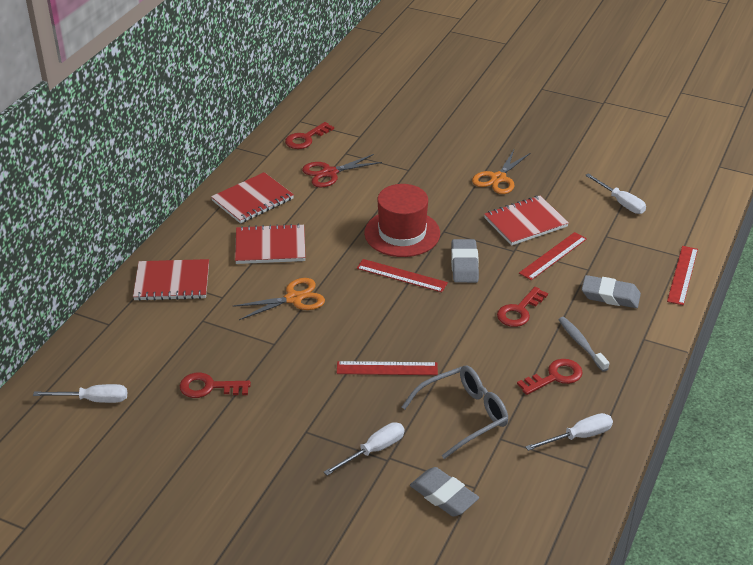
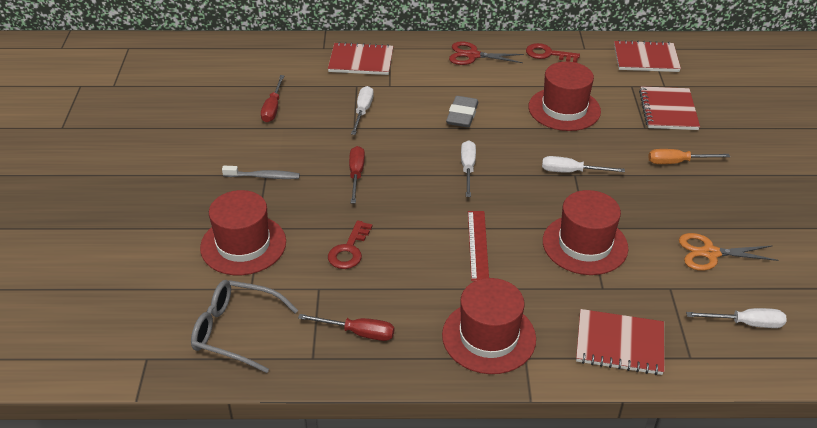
grey eraser: [410,467,479,517] [451,239,479,283] [582,275,641,308] = 3 -> [446,96,478,127] = 1
orange scissors: [233,278,325,320] [472,150,530,194] = 2 -> [679,233,779,271] = 1
orange screwdriver: none = 0 -> [648,149,730,164] = 1
red hat: [364,184,440,257] = 1 -> [200,190,286,275] [442,278,536,374] [528,62,601,131] [543,190,628,275] = 4
red key: [179,373,251,398] [285,122,334,149] [497,287,548,327] [517,359,583,395] = 4 -> [328,220,373,269] [526,43,580,63] = 2
red ruler: [337,361,438,375] [357,259,448,292] [519,232,587,280] [667,246,698,305] = 4 -> [468,211,489,281] = 1
red screwdriver: none = 0 -> [261,75,285,122] [298,314,394,341] [349,146,365,203] = 3

